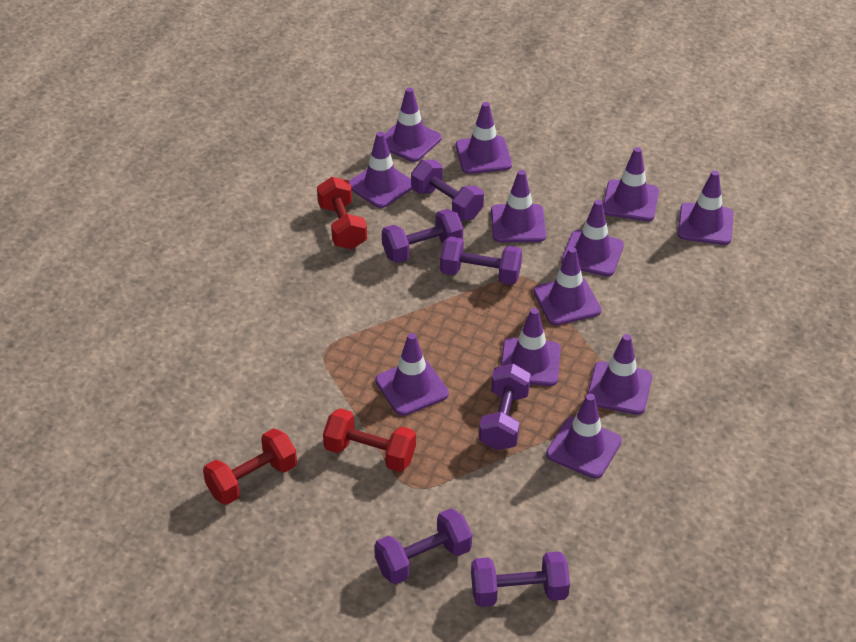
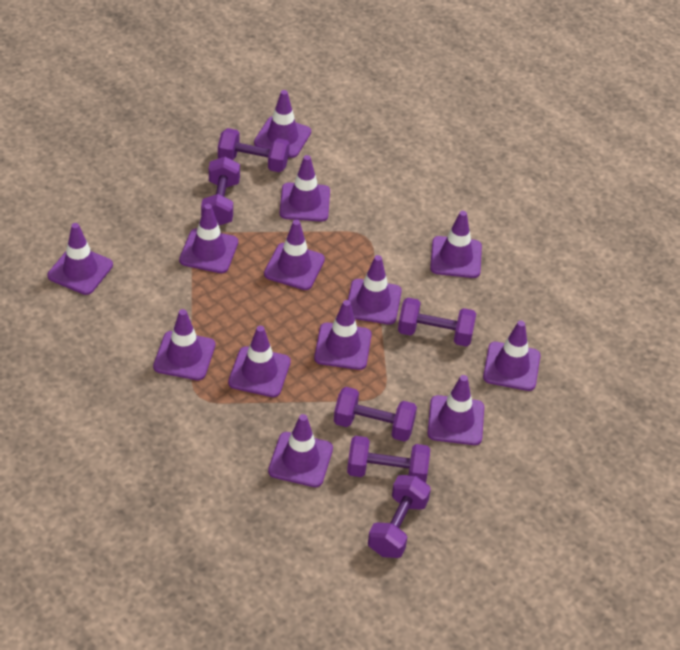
purple traffic cone: [349,132,412,208] [375,333,449,416] [384,87,442,162] [456,102,512,174] [491,170,546,242] [501,308,561,386] [534,247,601,325] [546,394,622,479] [561,200,624,277] [587,334,652,415] [603,147,659,221] [678,170,734,245] = 12 -> [48,223,113,295] [153,309,215,380] [179,204,238,273] [228,326,291,397] [254,90,311,158] [264,220,325,290] [268,414,333,487] [280,155,330,222] [314,300,372,370] [348,255,402,325] [427,375,484,445] [430,211,482,278] [483,321,540,391] = 13
red dumbbell: [203,428,297,505] [317,177,367,249] [323,408,416,472] = 3 -> none = 0

